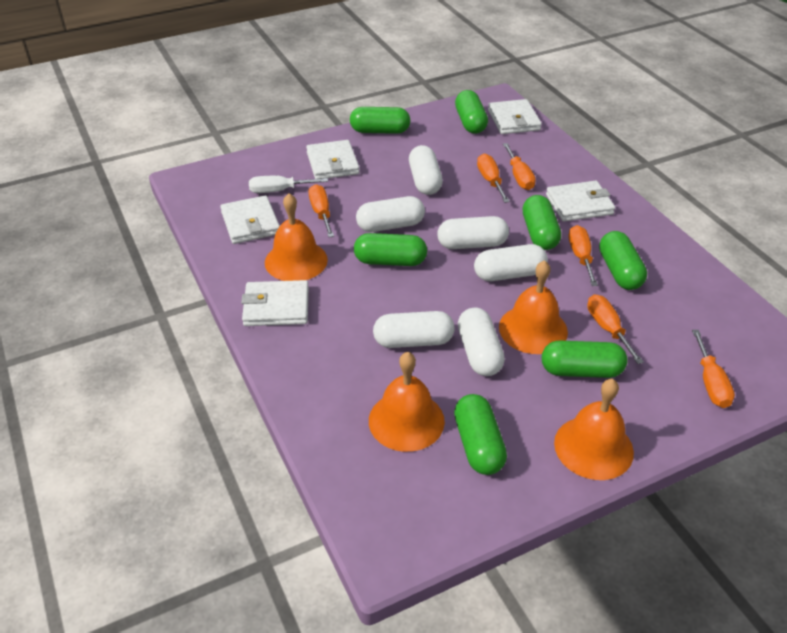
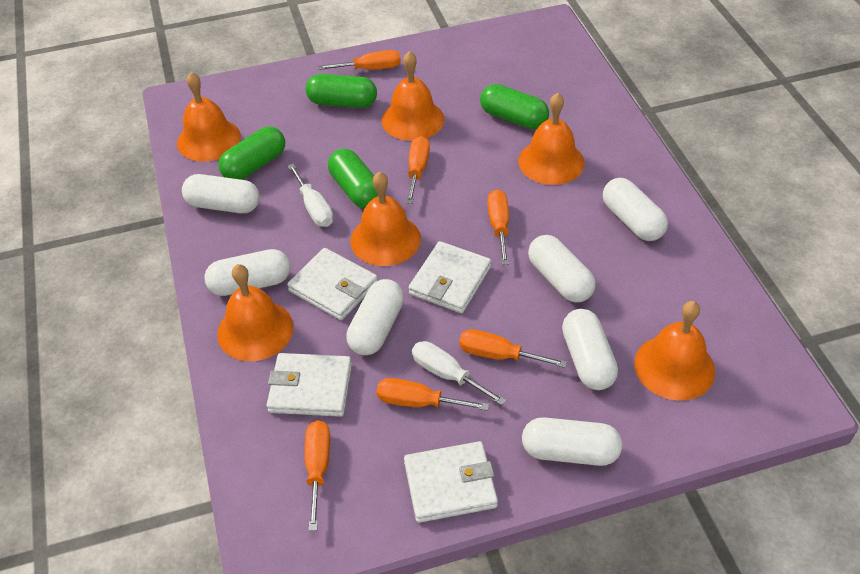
green capsule: [350,107,410,134] [354,233,427,266] [454,394,507,475] [455,90,488,134] [523,195,561,250] [542,341,627,378] [599,231,647,290] = 7 -> [218,126,285,180] [306,74,377,108] [328,149,378,209] [480,84,549,129] = 4
orange bell: [265,193,328,281] [369,352,445,452] [499,260,568,354] [554,379,634,480] = 4 -> [177,72,241,162] [217,264,294,361] [350,171,421,266] [382,51,444,141] [518,93,584,185] [634,301,715,401] = 6
white capsule: [356,196,425,232] [373,311,454,348] [409,145,443,195] [437,216,509,249] [458,308,505,376] [474,244,548,281] = 6 -> [182,174,260,213] [204,249,291,296] [346,279,404,355] [522,417,622,466] [528,235,596,303] [562,309,618,390] [603,178,668,241] = 7
white screwdriver: [249,176,328,193] = 1 -> [288,164,333,227] [412,341,507,405] = 2
white wallet: [220,195,280,244] [241,280,309,326] [306,140,360,179] [488,99,542,134] [546,181,615,222] = 5 -> [267,353,352,417] [287,248,378,320] [404,441,498,523] [408,241,491,313] = 4

